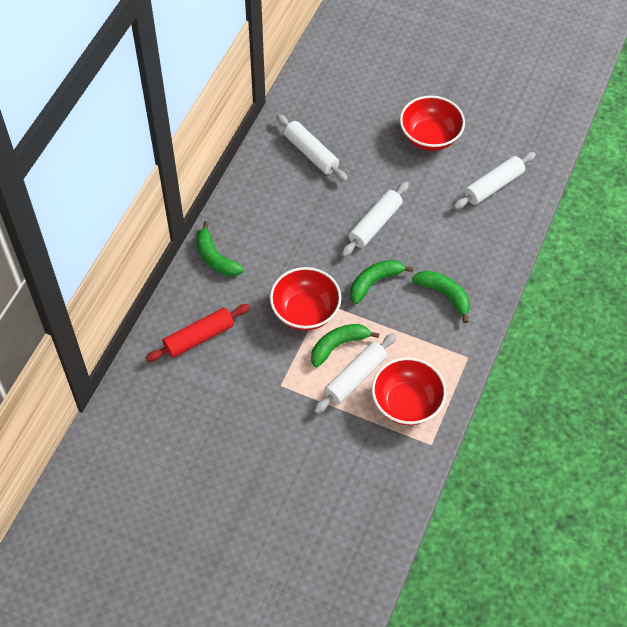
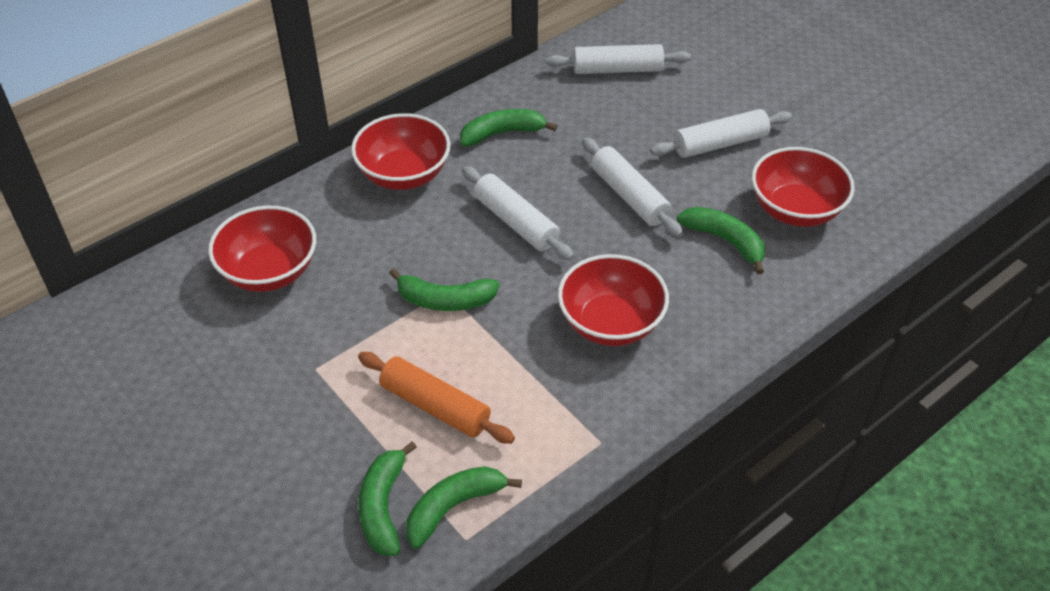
green banana: [196,221,244,276] [311,324,379,368] [350,260,413,304] [412,270,470,323] = 4 -> [359,441,417,556] [389,268,499,311] [406,466,522,549] [460,109,557,146] [677,207,765,274] = 5
orange rolling pin: none = 0 -> [358,352,515,444] = 1
red bowl: [270,267,341,331] [372,357,446,425] [400,96,465,151] = 3 -> [208,205,316,292] [351,113,451,190] [558,254,669,346] [752,147,855,227] = 4
red rolling pin: [146,304,250,362] = 1 -> none = 0

